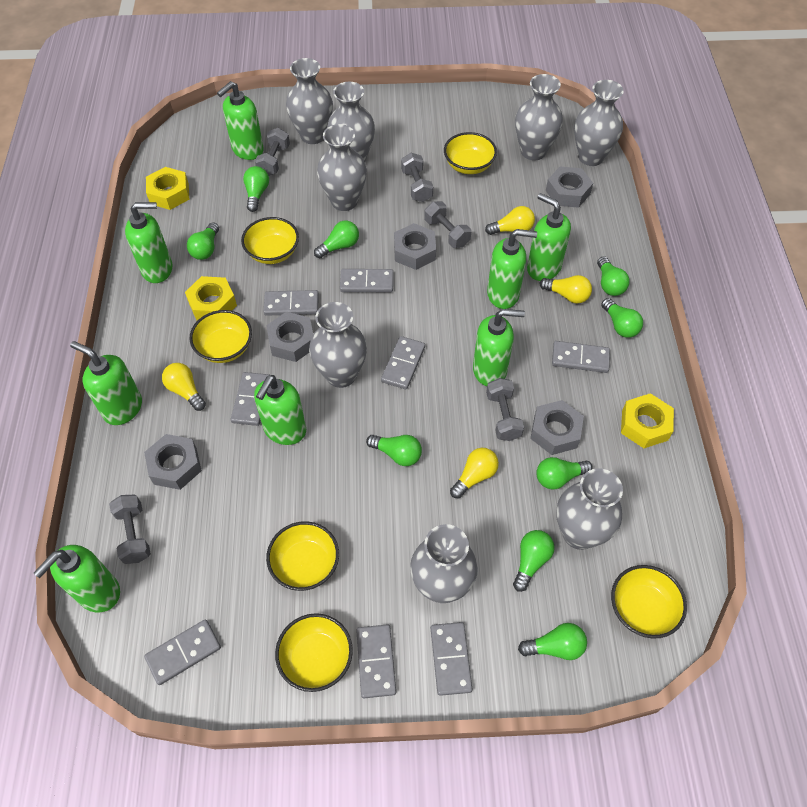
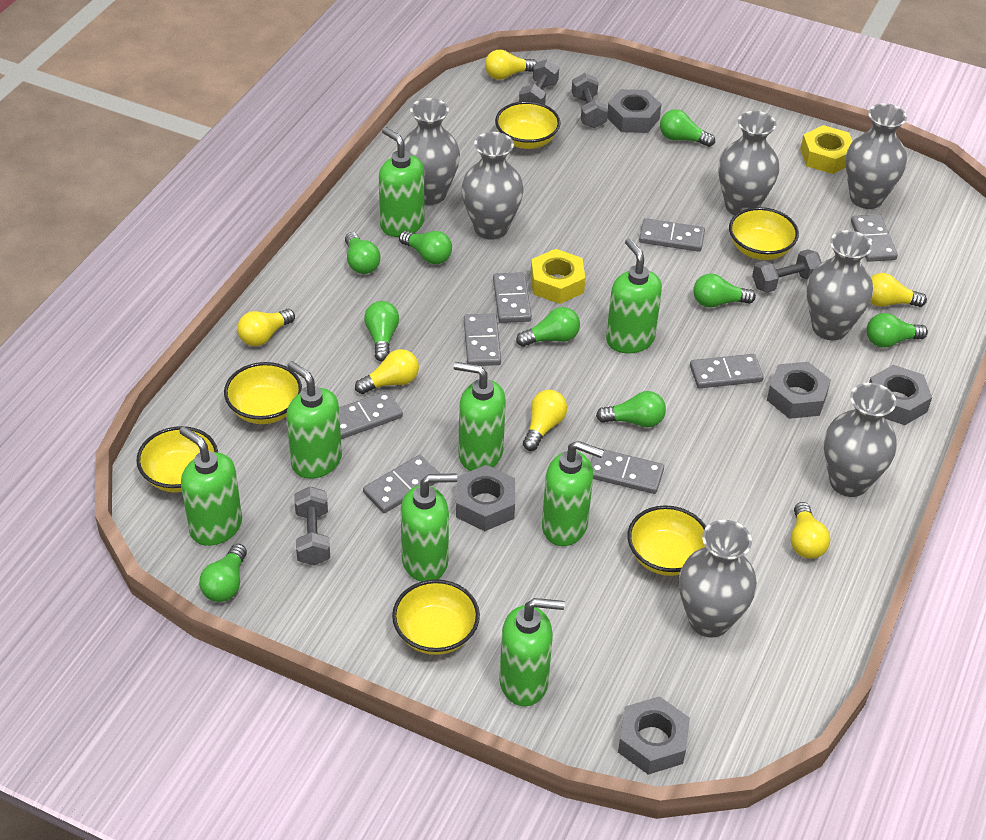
grey dumbbell: [109,495,151,564] [255,128,290,176] [401,153,433,202] [424,201,471,248] [486,378,524,441] = 5 -> [294,487,330,566] [519,59,559,105] [571,73,608,128] [752,249,822,293] = 4
grey vase: [286,58,333,144] [309,302,367,388] [317,124,367,211] [327,82,375,162] [410,524,478,603] [515,74,563,161] [556,468,623,550] [574,80,624,166] = 8 -> [403,98,460,205] [462,132,523,240] [679,520,757,637] [718,111,780,215] [807,230,873,340] [824,383,897,497] [845,103,907,209] = 7
yellow light bulb: [162,363,206,411] [450,448,499,498] [485,206,535,235] [539,275,592,304] = 4 -> [237,309,295,346] [355,349,419,394] [485,50,536,80] [523,390,567,451] [791,502,830,559] [870,273,927,307] = 6
yellow nut: [146,167,189,210] [185,276,237,321] [621,393,674,448] = 3 -> [531,249,585,304] [800,125,853,174] = 2

